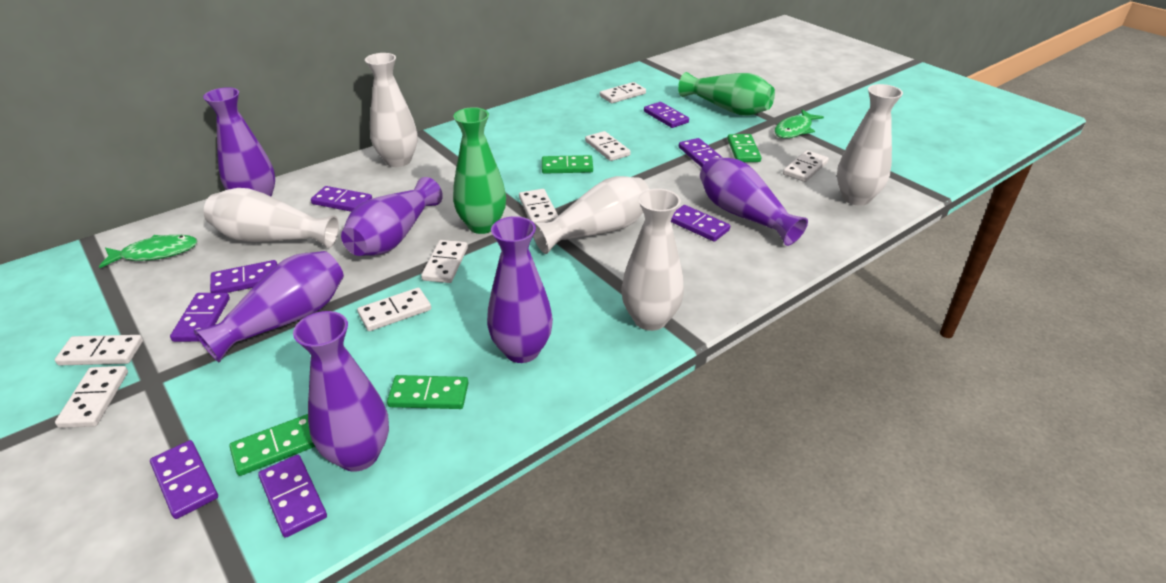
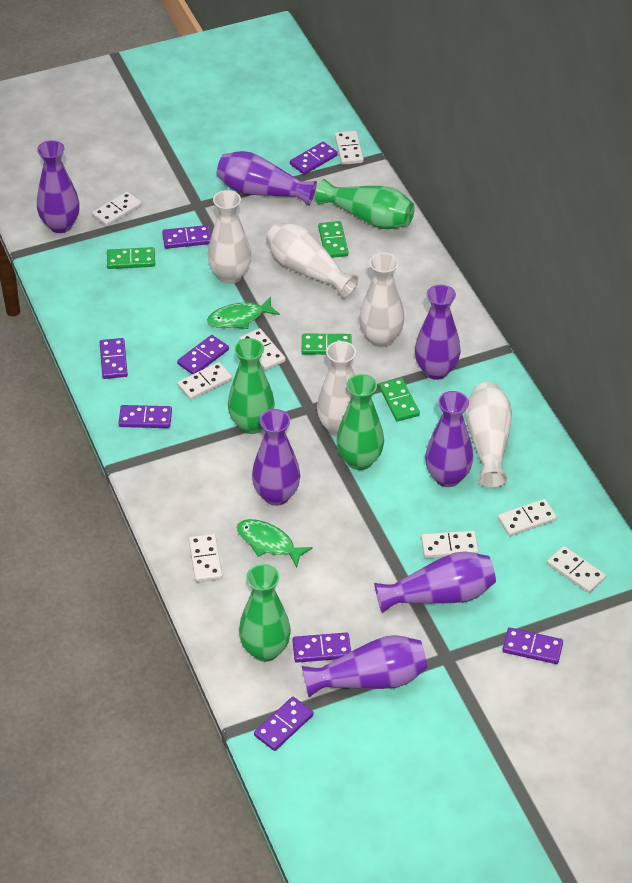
green vase: [453,107,506,234] [678,72,775,116] = 2 -> [228,338,275,434] [239,564,291,662] [315,179,415,229] [337,374,384,470] = 4
purple vase: [194,251,344,362] [203,87,275,197] [293,311,389,472] [341,177,443,256] [487,216,553,363] [700,157,808,246] = 6 -> [37,140,80,233] [216,151,317,206] [252,409,300,506] [302,635,427,697] [374,551,496,613] [415,284,460,380] [425,391,473,487] = 7

